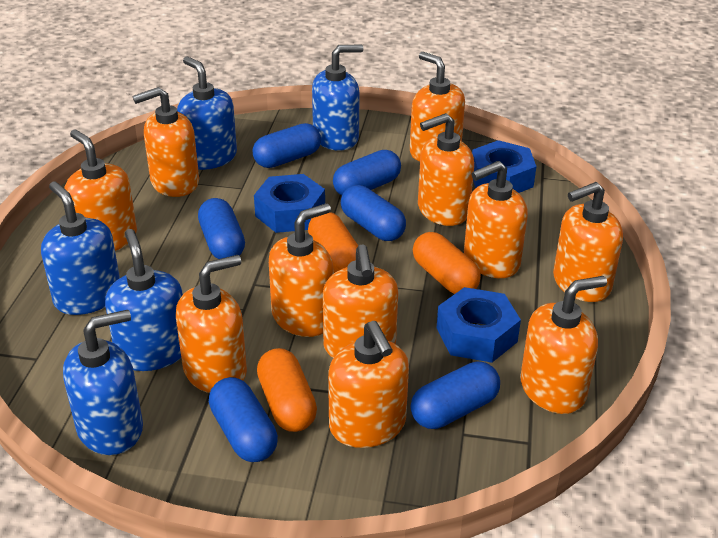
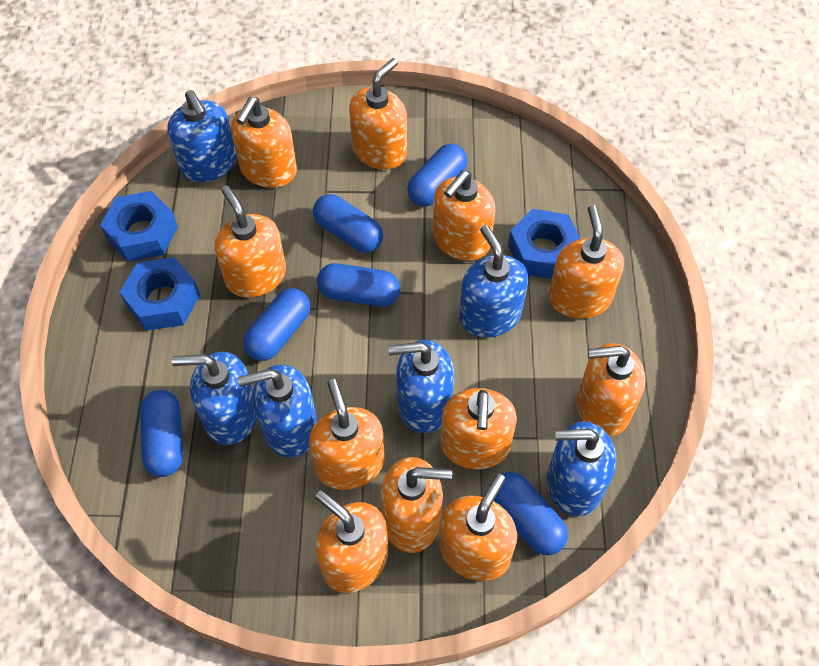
blue soap dispenser: [41,182,120,315] [63,310,143,455] [105,229,183,371] [177,57,237,170] [312,45,363,151] = 5 -> [167,90,237,182] [172,352,257,445] [237,364,317,458] [388,340,454,433] [459,225,528,338] [547,421,616,517] = 6
orange capsule: [257,348,317,432] [308,212,358,273] [413,232,481,294] = 3 -> none = 0

